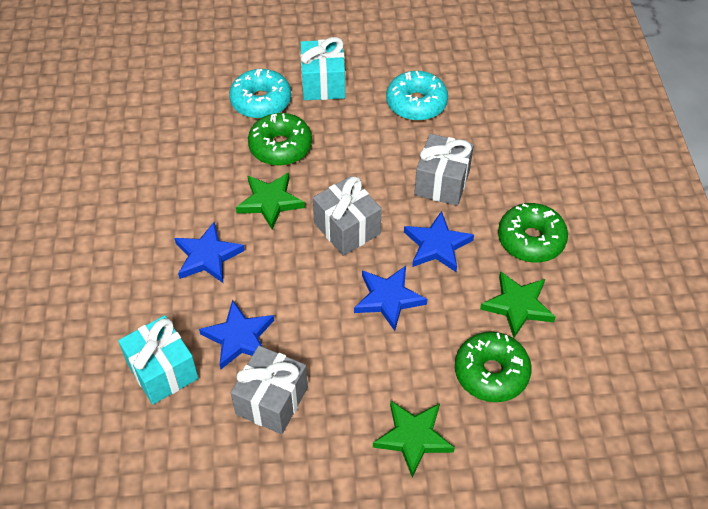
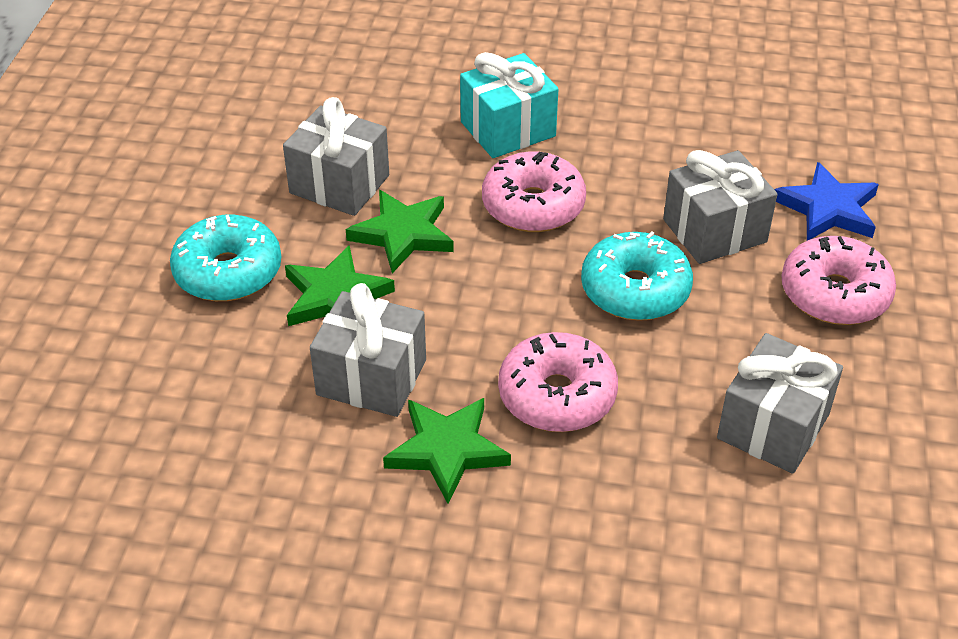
blue star: [174,222,245,283] [199,300,274,369] [354,266,427,331] [404,211,474,272] = 4 -> [774,162,879,241] = 1
green donut: [248,113,312,166] [455,332,532,402] [498,203,568,263] = 3 -> none = 0
grey gift: [231,346,308,434] [313,176,382,256] [414,134,474,206] = 3 -> [283,97,389,216] [310,283,426,417] [663,150,778,264] [717,333,843,474] = 4
pink donut: none = 0 -> [482,151,586,232] [498,332,618,432] [782,236,896,325] = 3
turquoise gift: [118,315,198,404] [300,37,345,100] = 2 -> [460,52,558,158] = 1

